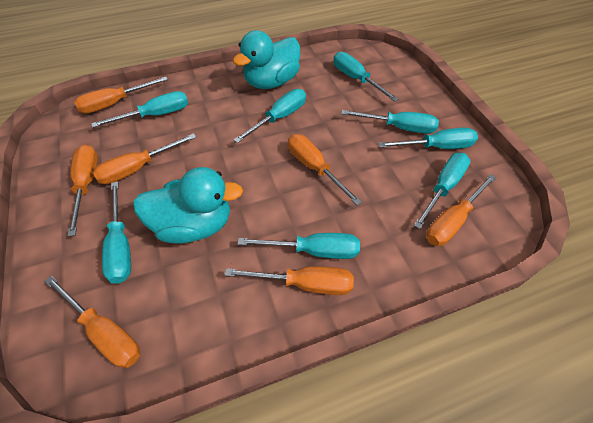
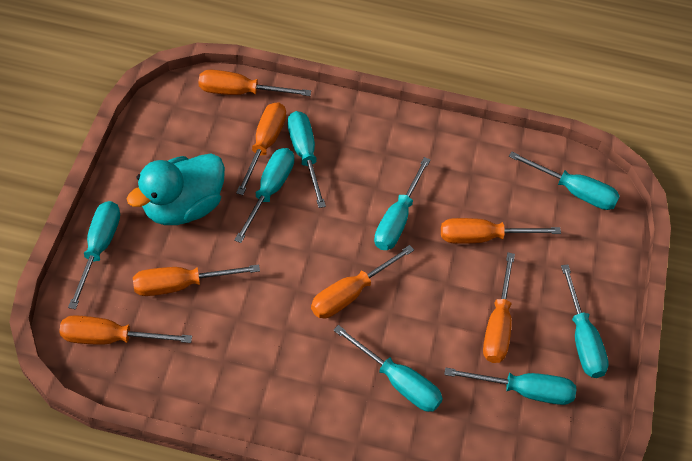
turquoise duck: [133,167,243,244] [233,30,300,89] = 2 -> [127,153,225,225] = 1

